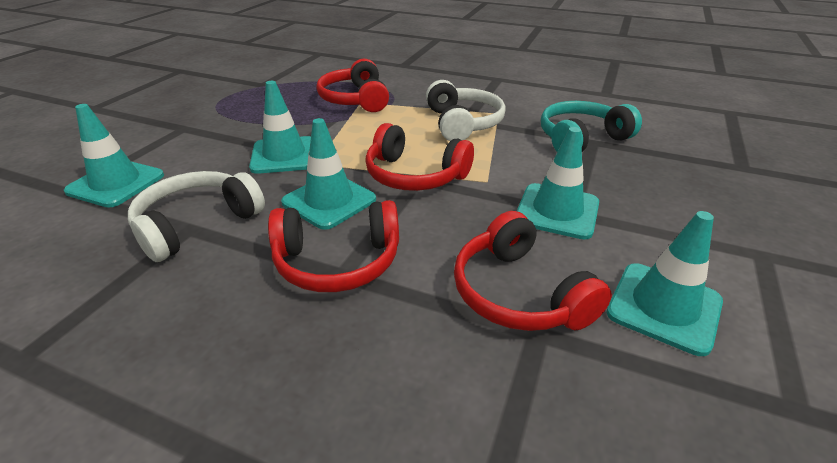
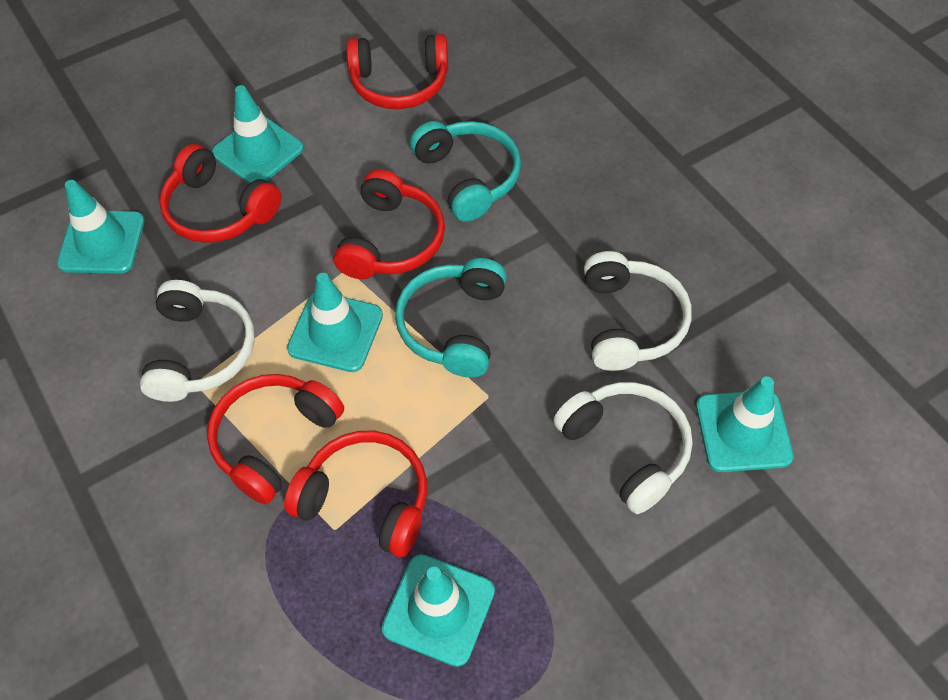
red headphones: [268,200,399,292] [317,59,389,112] [365,123,474,191] [454,211,612,331] = 4 -> [159,144,281,243] [207,374,344,504] [284,431,427,557] [334,169,445,279] [346,34,448,109] = 5
turquoise headphones: [541,101,642,152] = 1 -> [395,258,507,378] [410,121,521,222] = 2
white headphones: [128,171,265,262] [426,80,506,141] = 2 -> [140,280,254,402] [554,382,693,514] [584,251,692,371] = 3

